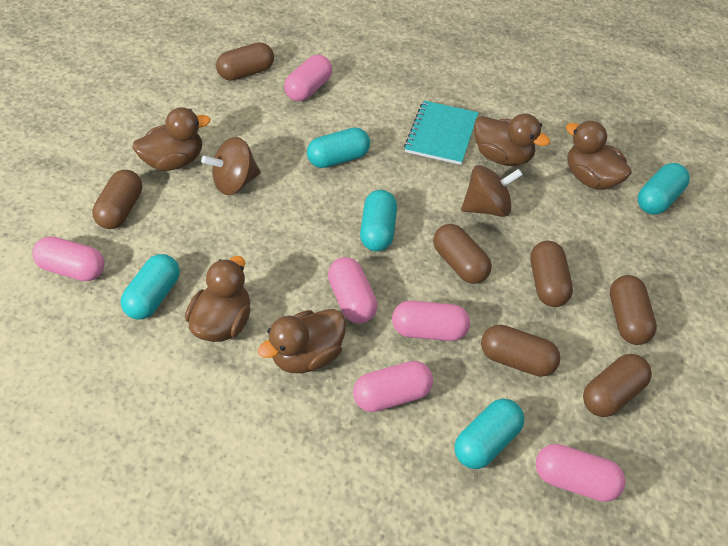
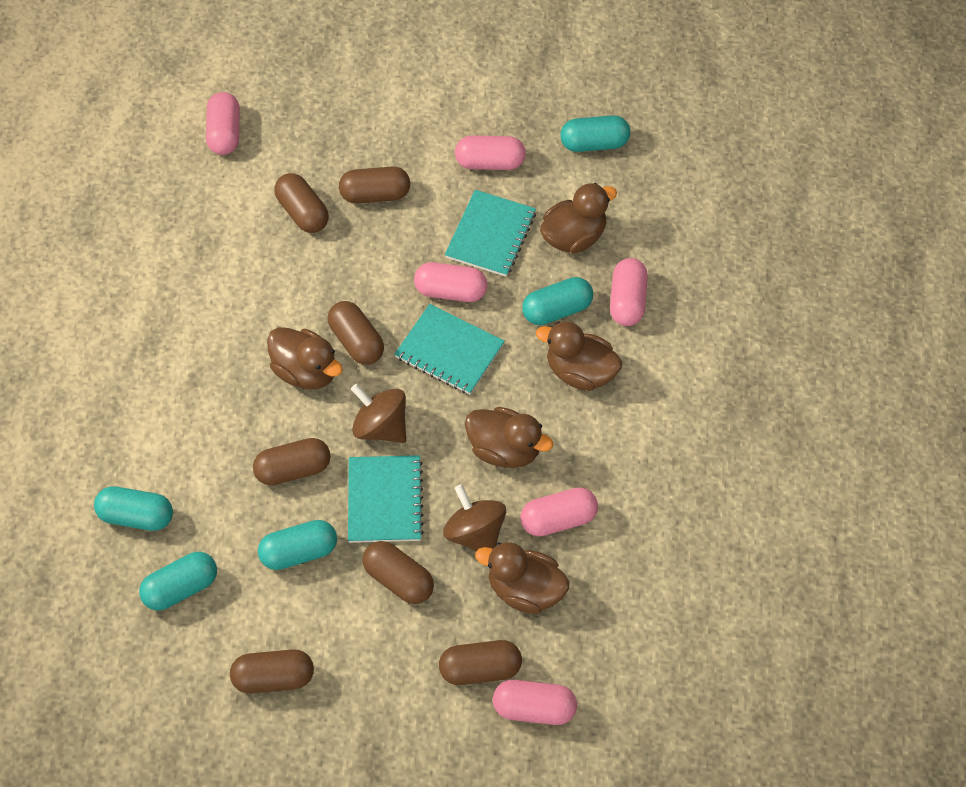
turquoise notebook: [404,101,479,165] = 1 -> [348,455,424,543] [394,304,505,395] [445,190,536,277] = 3

